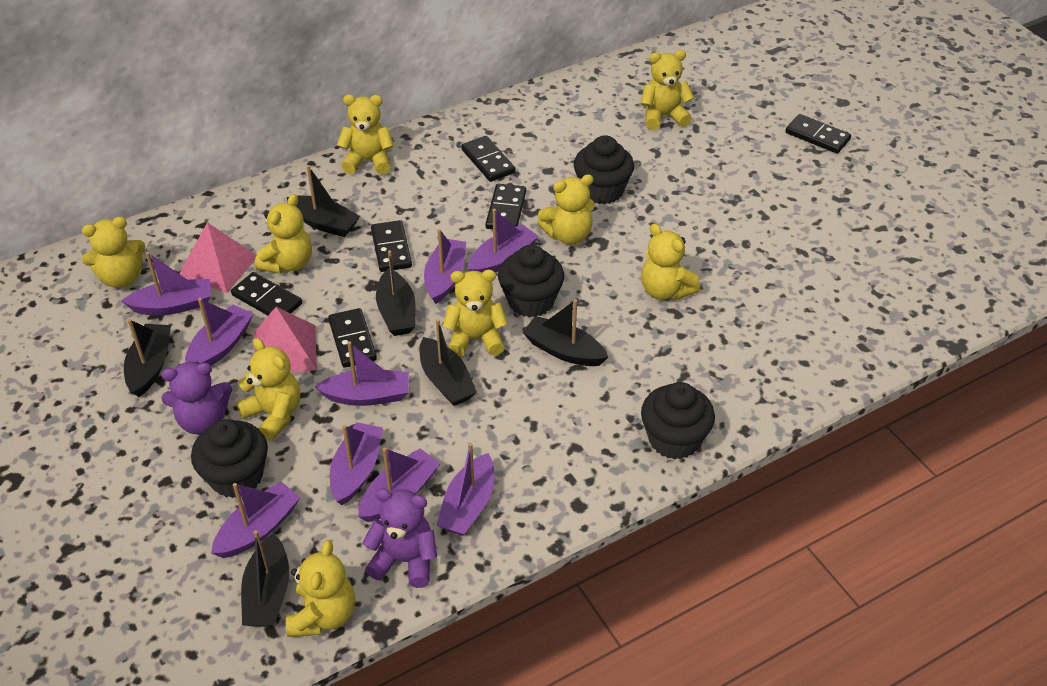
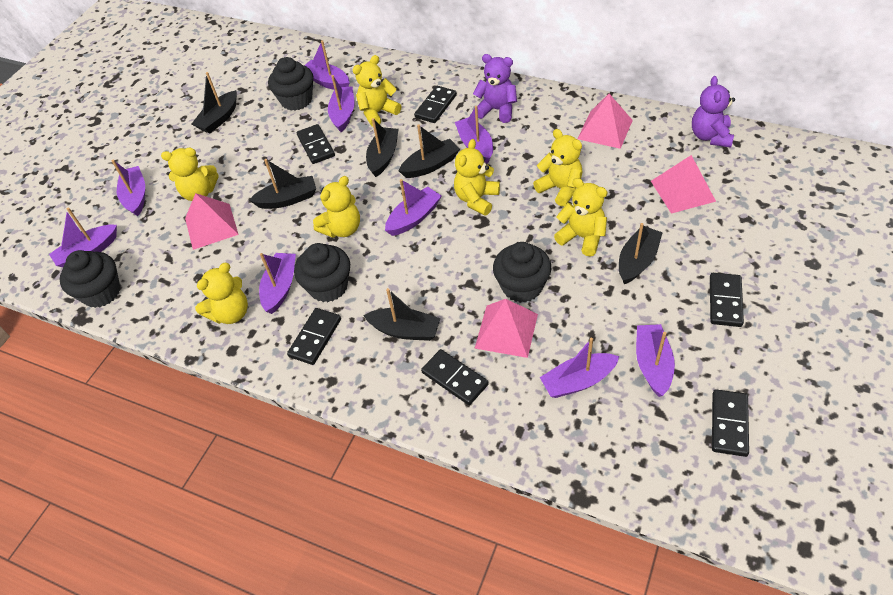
pink pyramid: [179,222,257,293] [254,307,317,373] = 2 -> [185,193,239,250] [475,299,538,358] [577,94,633,149] [651,155,716,214] = 4
yellow teddy bear: [82,217,145,288] [236,338,300,441] [255,194,312,274] [286,540,355,637] [337,95,394,174] [442,270,508,357] [538,174,595,245] [641,50,694,130] [641,223,701,300] = 9 -> [161,148,219,201] [195,263,248,324] [313,176,360,238] [353,55,401,127] [454,139,500,216] [533,129,582,207] [554,178,607,257] = 7

